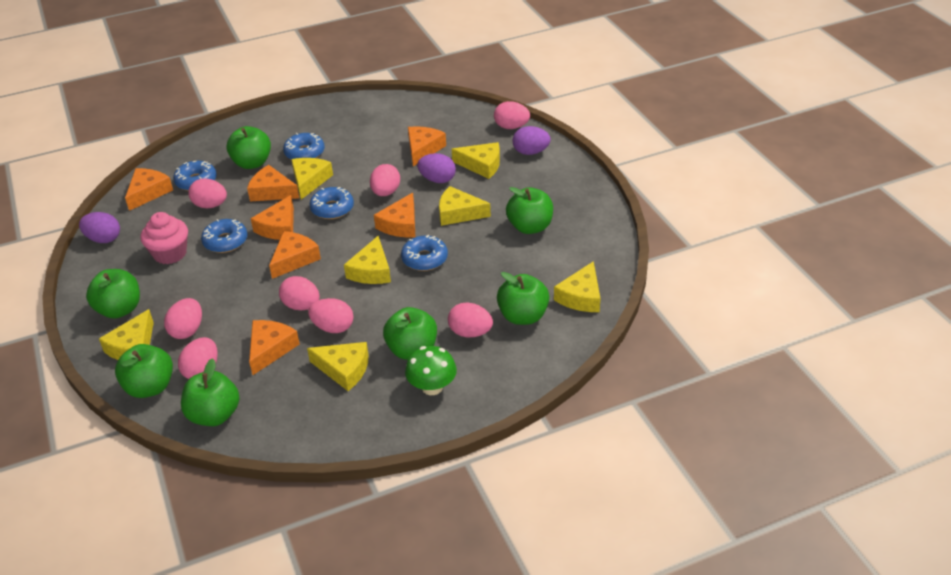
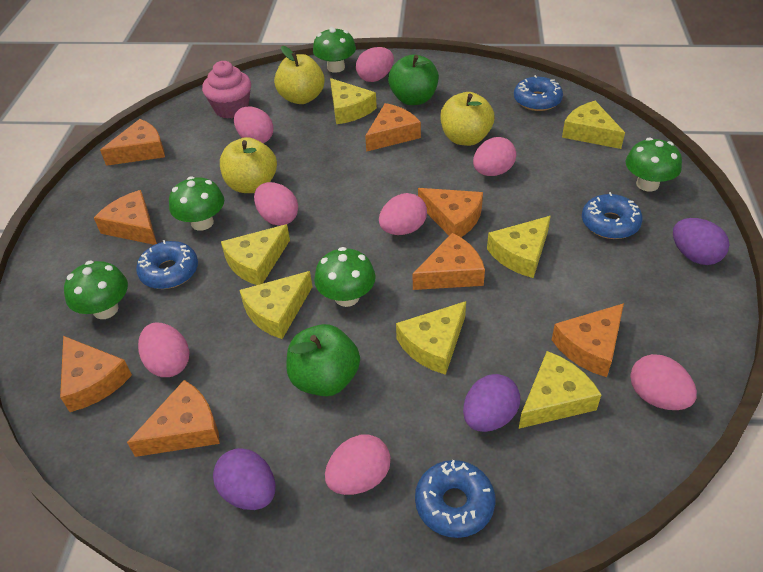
blue donut: [173,161,217,191] [201,219,248,253] [283,133,325,159] [309,187,354,219] [401,235,448,271] = 5 -> [136,240,198,289] [415,460,495,538] [514,75,563,111] [582,192,643,239] = 4
green apple: [86,269,140,318] [115,344,173,398] [181,358,239,426] [226,126,271,169] [383,307,437,360] [497,272,549,325] [506,187,553,234] = 7 -> [286,324,360,396] [388,54,439,105] = 2
green mushroom: [405,346,457,395] = 1 -> [64,261,128,319] [169,176,224,231] [313,27,356,73] [314,247,376,307] [626,137,682,192] = 5
orange cheese: [125,168,173,211] [247,165,299,201] [249,320,300,375] [251,195,294,240] [269,231,321,279] [374,193,415,238] [408,126,446,166] = 7 -> [60,336,132,412] [94,190,157,245] [100,119,165,166] [127,380,220,457] [365,103,421,152] [413,233,485,290] [418,188,483,237] [552,303,624,377] = 8
yellow apple: none = 0 -> [220,137,277,193] [274,46,325,104] [440,92,494,146] = 3

